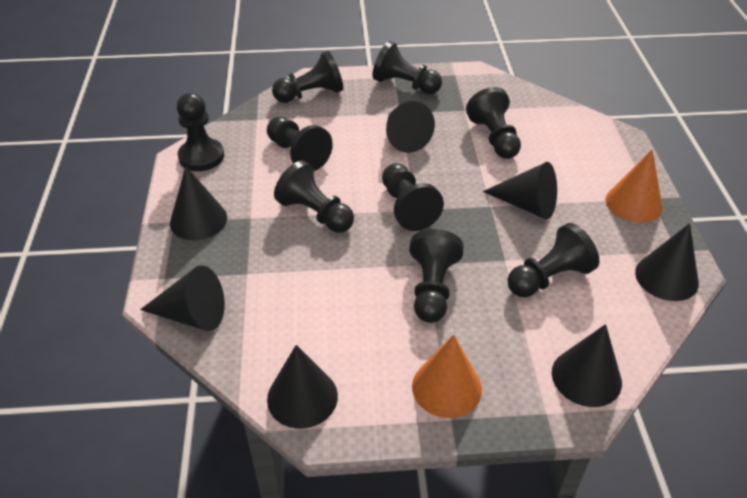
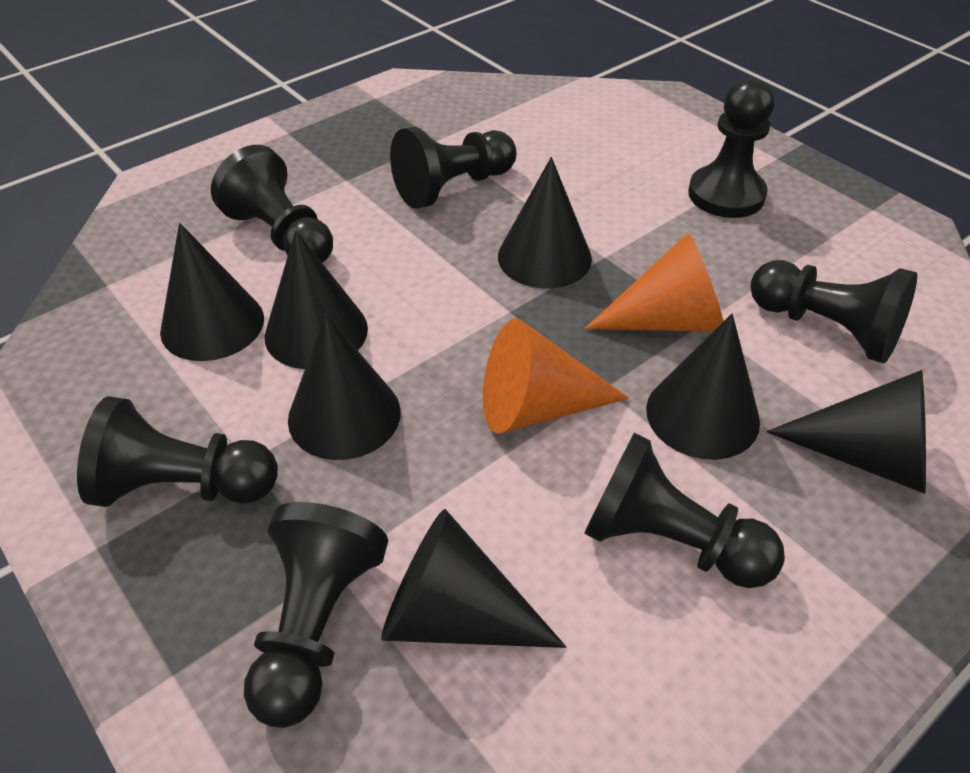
black pawn: [177,93,224,171] [267,117,333,171] [272,51,343,103] [274,161,354,233] [372,41,442,94] [382,163,444,231] [409,229,464,323] [466,87,521,159] [508,223,600,297] = 9 -> [77,396,278,507] [211,145,333,263] [244,502,388,728] [390,127,516,209] [584,433,785,588] [688,78,774,218] [750,260,917,363] = 7

